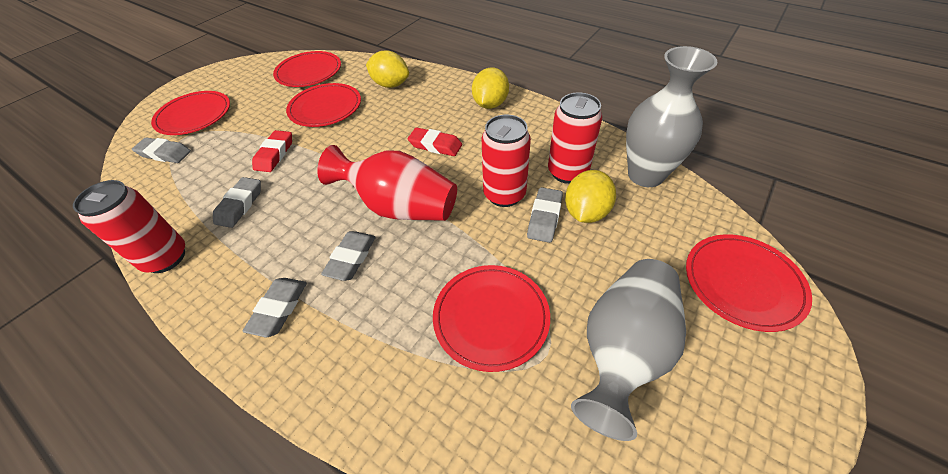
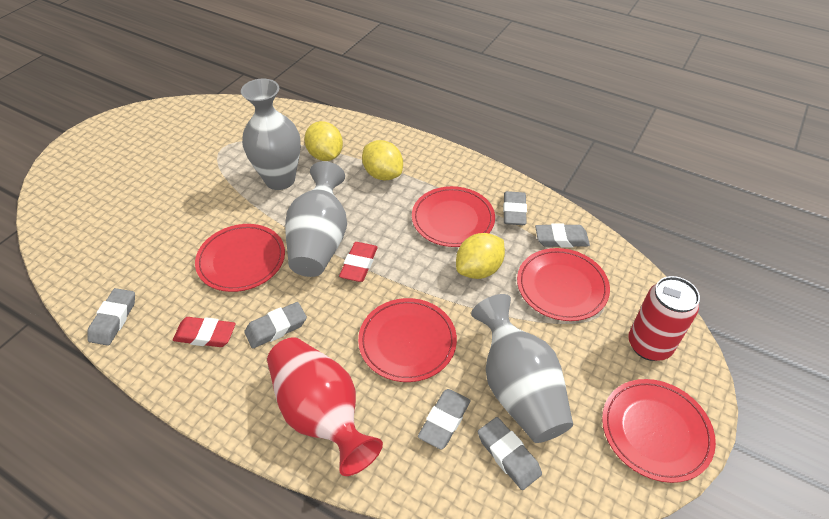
grey eraser: [132,137,191,163] [213,177,261,228] [243,278,307,337] [321,231,376,281] [527,187,563,243] = 5 -> [87,288,135,346] [244,302,307,349] [418,389,471,449] [478,417,542,490] [503,191,527,225] [535,223,590,248] = 6
grey vase: [571,259,686,441] [626,46,717,187] = 2 -> [241,79,301,190] [285,161,347,277] [471,294,573,443] = 3
red can: [73,180,185,273] [482,115,531,207] [548,93,602,184] = 3 -> [628,276,700,361] = 1

